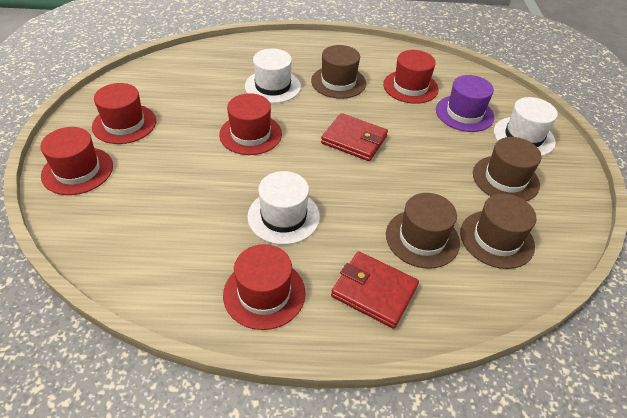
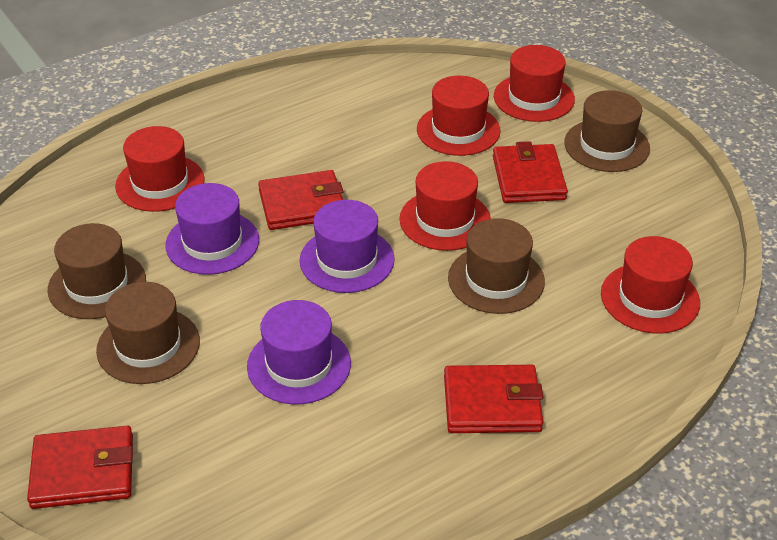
purple hat: [436,75,494,132] = 1 -> [165,183,259,275] [247,300,351,404] [299,200,395,293] = 3
red wallet: [321,113,388,161] [331,251,419,329] = 2 -> [27,426,133,509] [258,170,344,230] [444,365,543,433] [493,141,568,203] = 4
white hat: [245,49,301,103] [247,171,320,245] [494,97,558,156] = 3 -> none = 0

